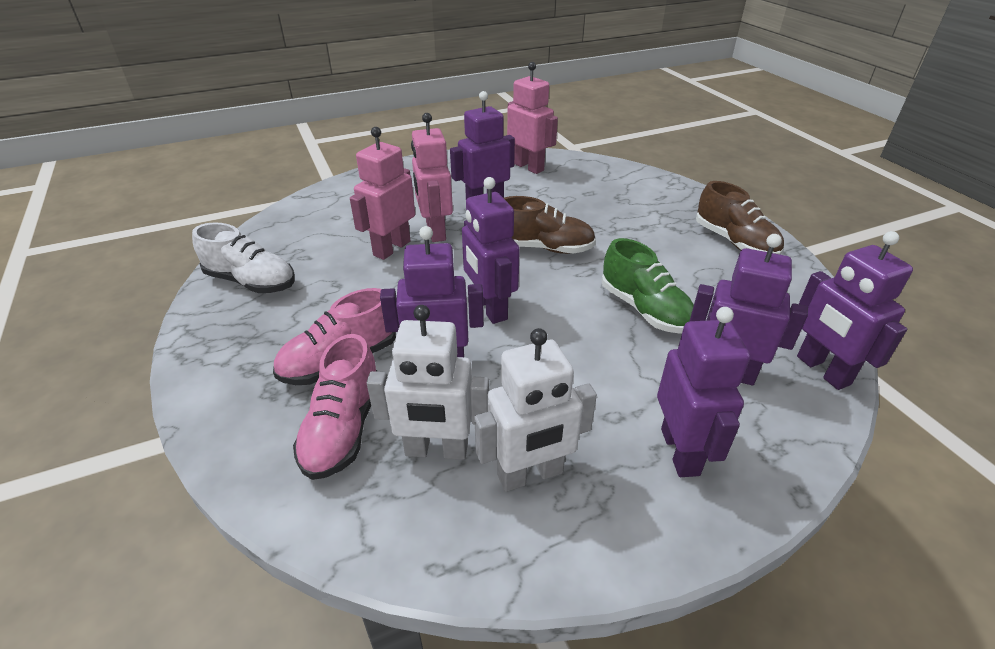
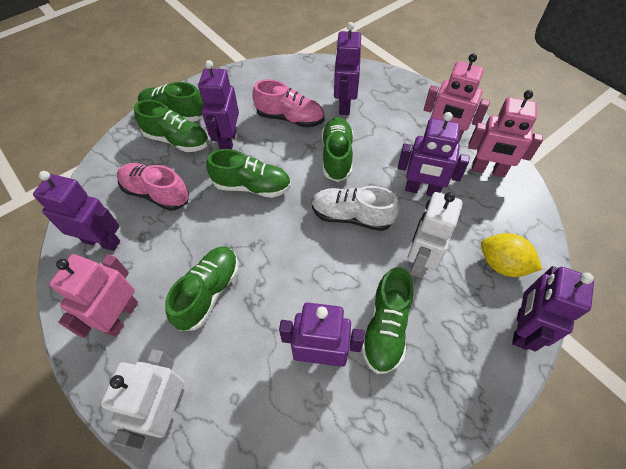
brown shoe: [504,196,596,254] [696,181,784,255] = 2 -> none = 0
green shoe: [601,238,694,334] = 1 -> [134,100,209,152] [138,82,203,122] [165,246,239,331] [206,149,291,198] [321,117,353,182] [361,267,414,374] = 6
yellow lemon: none = 0 -> [481,233,542,277] = 1

